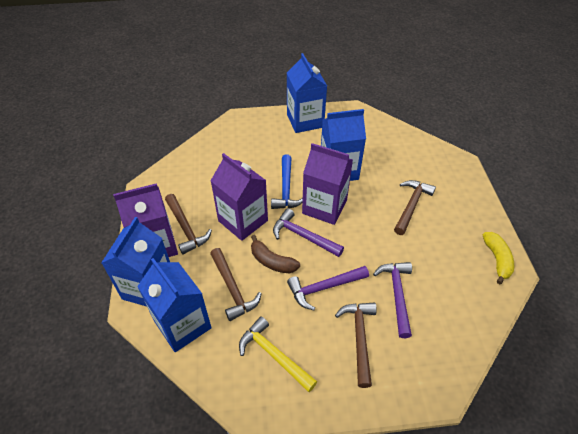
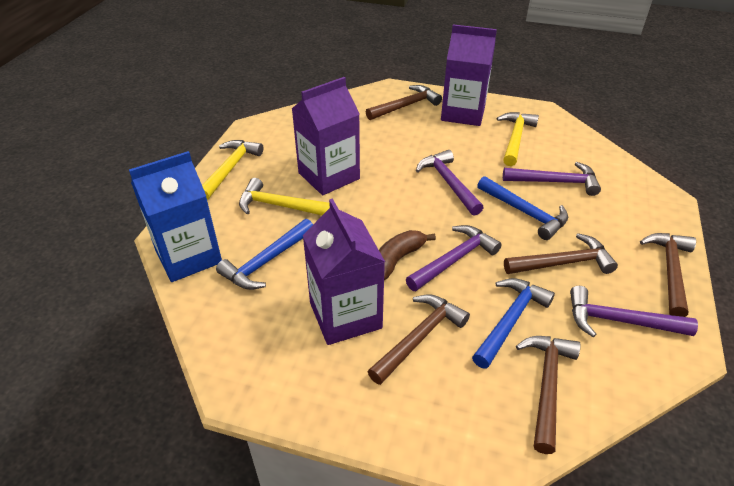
blue carton: [101,217,170,306] [137,258,212,352] [287,53,327,133] [321,109,366,181] = 4 -> [129,151,222,282] = 1
blue hammer: [271,155,303,209] = 1 -> [216,219,313,290] [472,278,555,369] [477,176,568,240] = 3
brown hammer: [165,194,212,255] [210,248,262,321] [335,302,377,388] [394,180,436,235] = 4 -> [366,85,442,120] [368,294,470,385] [504,233,618,274] [516,336,580,454] [640,233,696,317] = 5
purple hammer: [273,208,344,257] [287,266,369,310] [373,262,412,338] = 3 -> [406,225,502,291] [416,150,484,216] [503,162,601,196] [570,286,698,337] = 4
yellow banana: [483,232,514,284] = 1 -> none = 0
yellow hammer: [239,316,317,392] = 1 -> [202,140,263,200] [239,178,330,215] [496,112,539,166] = 3

